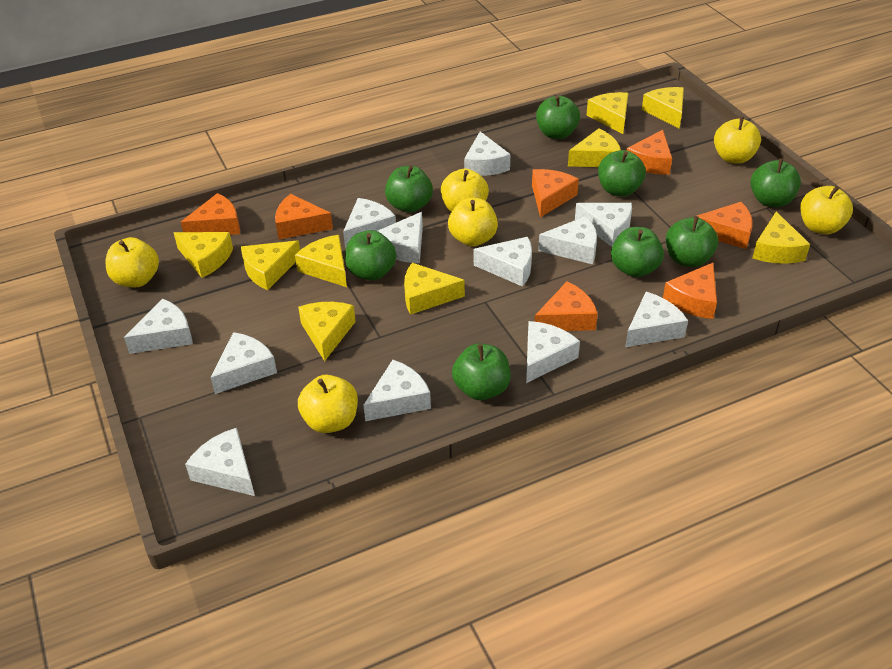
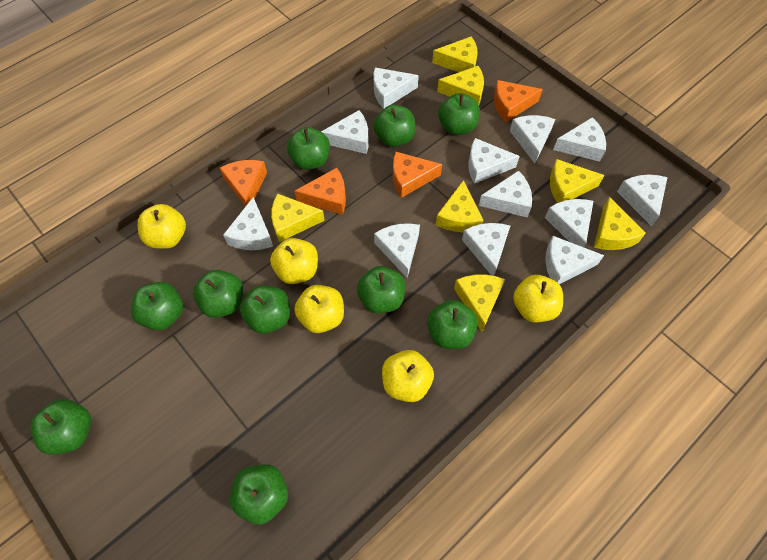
green apple: [345,230,396,281] [385,165,433,213] [452,344,511,400] [536,96,580,139] [598,150,646,197] [611,227,664,277] [666,216,718,267] [750,158,801,207] = 8 -> [31,399,91,455] [131,282,183,330] [193,270,243,318] [230,464,288,525] [240,285,290,334] [287,127,330,170] [357,266,405,314] [374,105,415,147] [427,300,478,349] [438,93,480,135] = 10
orange cheese: [181,193,240,235] [275,194,333,239] [532,169,579,217] [534,281,598,331] [627,130,672,175] [663,263,717,319] [697,202,752,249] = 7 -> [220,160,267,207] [294,168,346,215] [393,152,442,198] [494,80,543,122] = 4
yellow apple: [106,237,159,287] [298,375,358,433] [441,169,489,212] [448,198,498,247] [714,117,761,164] [800,186,853,235] = 6 -> [138,204,186,249] [270,238,318,284] [294,285,344,333] [382,350,434,402] [513,275,563,322] = 5
yellow cheese: [173,232,233,278] [241,241,300,290] [295,235,347,287] [298,302,356,361] [404,263,465,315] [568,128,621,167] [586,92,628,134] [642,87,684,129] [752,212,810,264] = 9 -> [271,193,325,242] [432,36,478,72] [436,180,484,232] [437,66,484,105] [454,274,505,332] [550,159,604,203] [594,197,646,250] = 7

